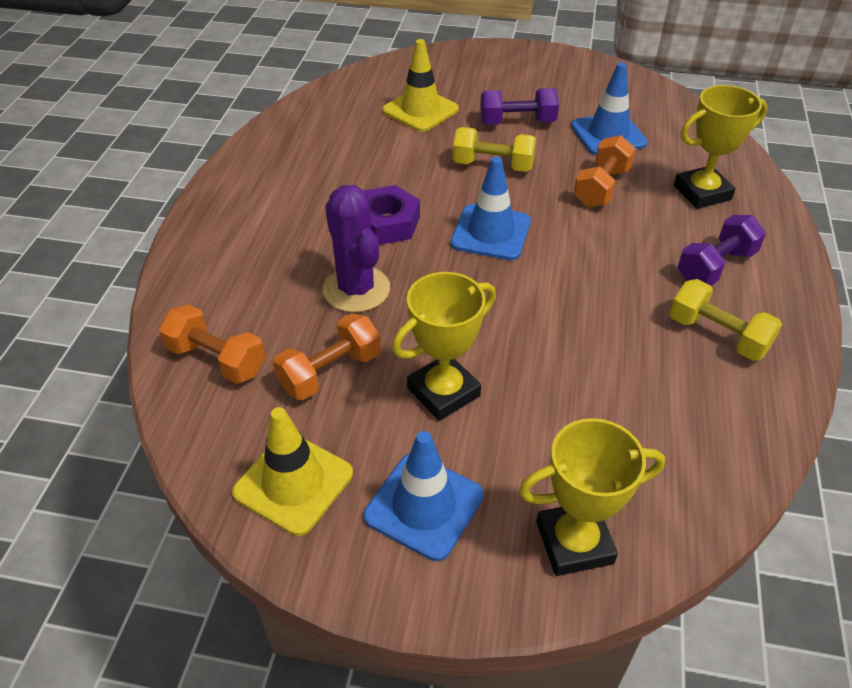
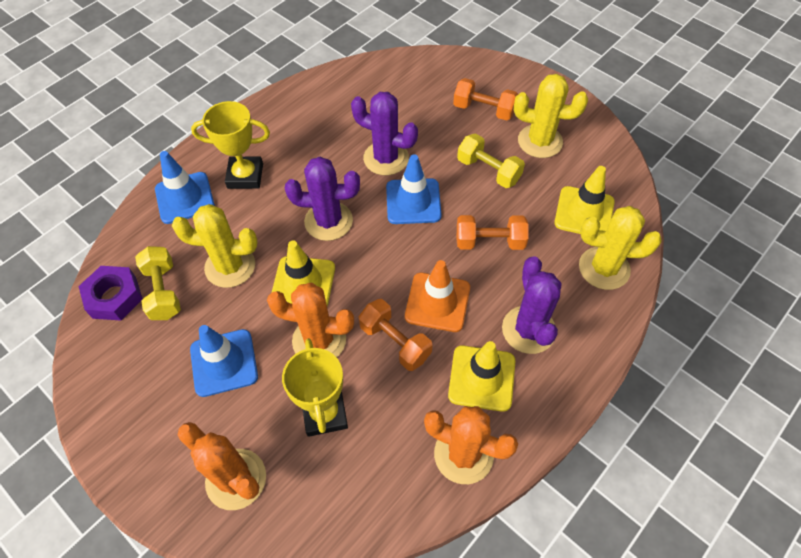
orange cactus: none = 0 -> [178,422,266,510] [267,282,354,357] [424,406,518,484] = 3
orange traffic cone: none = 0 -> [405,260,470,332] = 1
purple cactus: [323,185,390,312] = 1 -> [285,157,360,241] [351,92,418,175] [502,256,561,354] = 3
purple dumbbell: [480,88,559,125] [678,215,766,286] = 2 -> none = 0
yellow cactus: none = 0 -> [172,204,258,288] [514,74,588,158] [579,206,662,290] = 3
yellow traffic cone: [232,407,353,536] [382,39,459,132] = 2 -> [272,240,335,306] [448,341,515,412] [554,166,615,234] = 3
yellow trophy: [392,272,496,421] [519,418,665,576] [674,85,767,209] = 3 -> [191,101,270,189] [282,338,348,437] = 2

